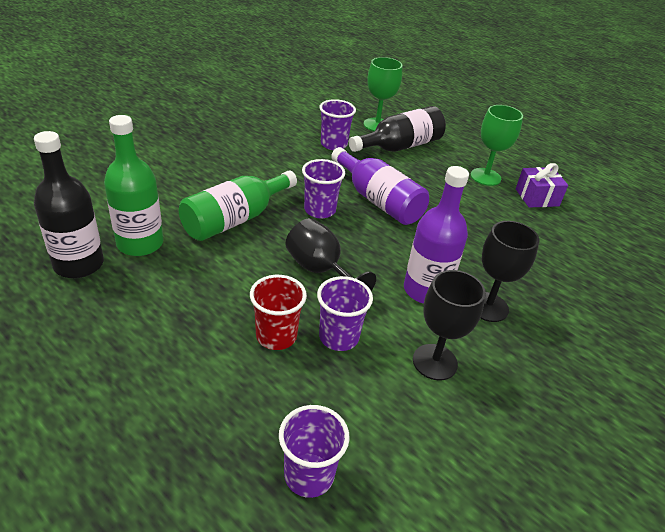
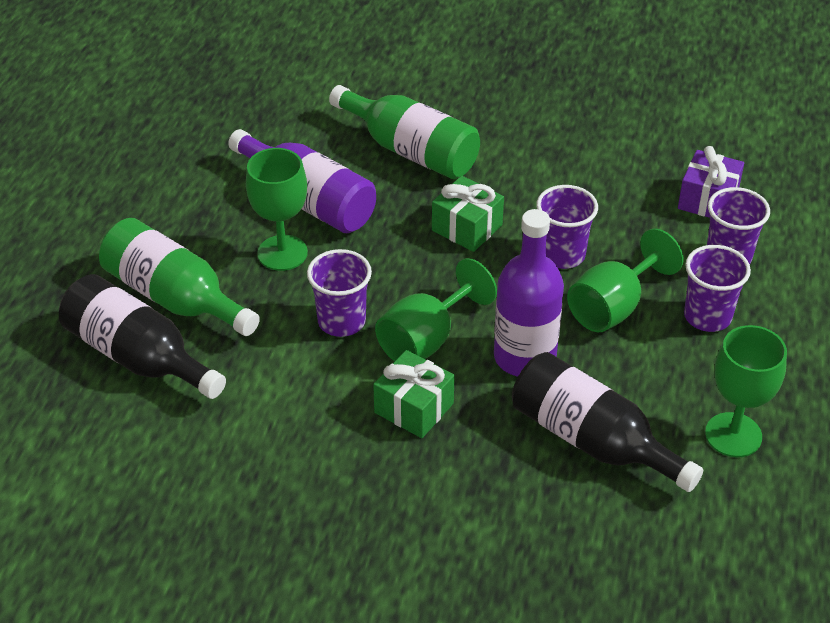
black goblet: [285,218,376,291] [413,270,486,380] [480,221,539,322] = 3 -> none = 0
green gift: none = 0 -> [373,350,455,438] [432,176,504,252] = 2
green goblet: [364,57,402,131] [470,105,523,186] = 2 -> [246,148,308,271] [375,258,497,361] [567,228,684,332] [705,325,787,457] = 4
red cup: [250,275,307,350] = 1 -> none = 0

